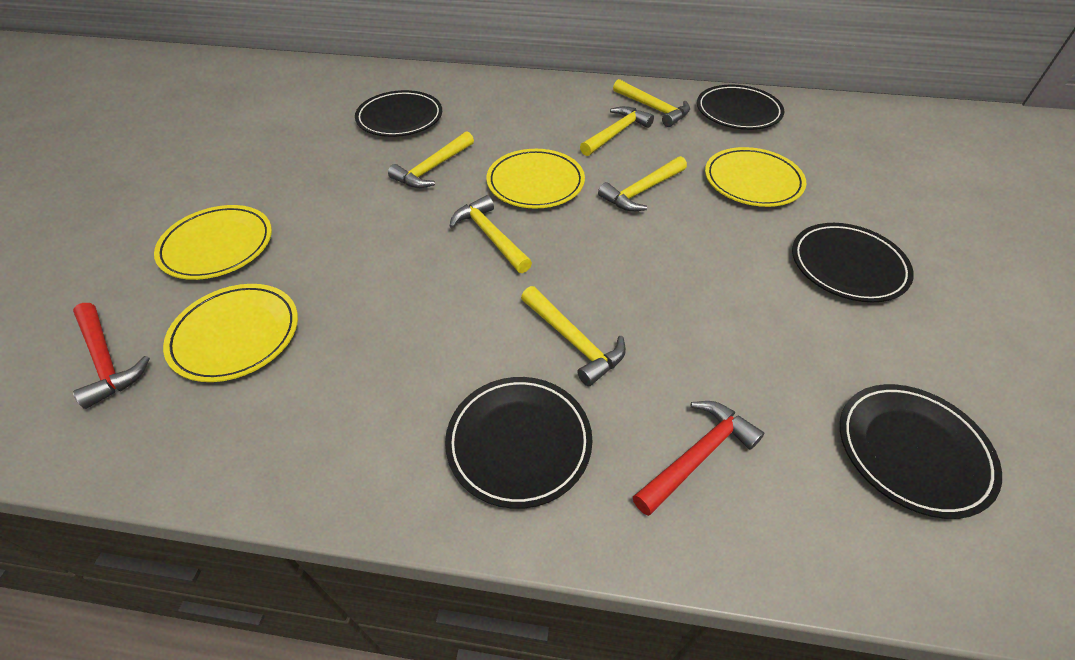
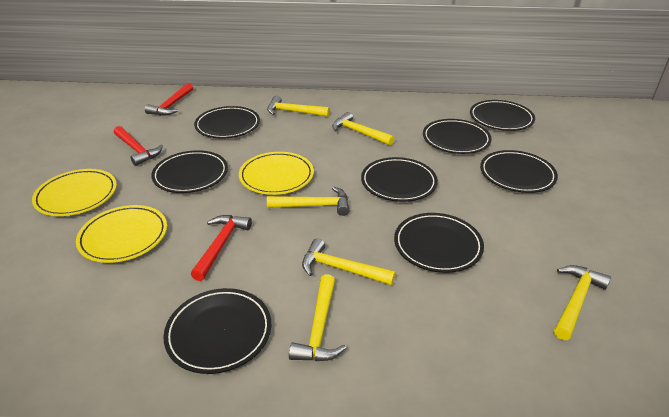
black plate: [355,90,442,137] [445,377,592,509] [697,85,784,130] [792,223,914,302] [840,384,1002,519] = 5 -> [151,150,228,193] [163,288,271,374] [194,106,260,138] [361,157,438,202] [394,213,484,273] [423,119,491,154] [470,100,535,131] [480,150,558,193] = 8
red hammer: [73,303,150,409] [633,401,764,516] = 2 -> [114,126,163,166] [145,83,193,116] [191,215,252,281] = 3
yellow plate: [154,205,272,280] [163,284,298,382] [487,149,585,209] [705,147,806,207] = 4 -> [32,169,117,216] [76,205,167,263] [239,152,314,195] = 3

